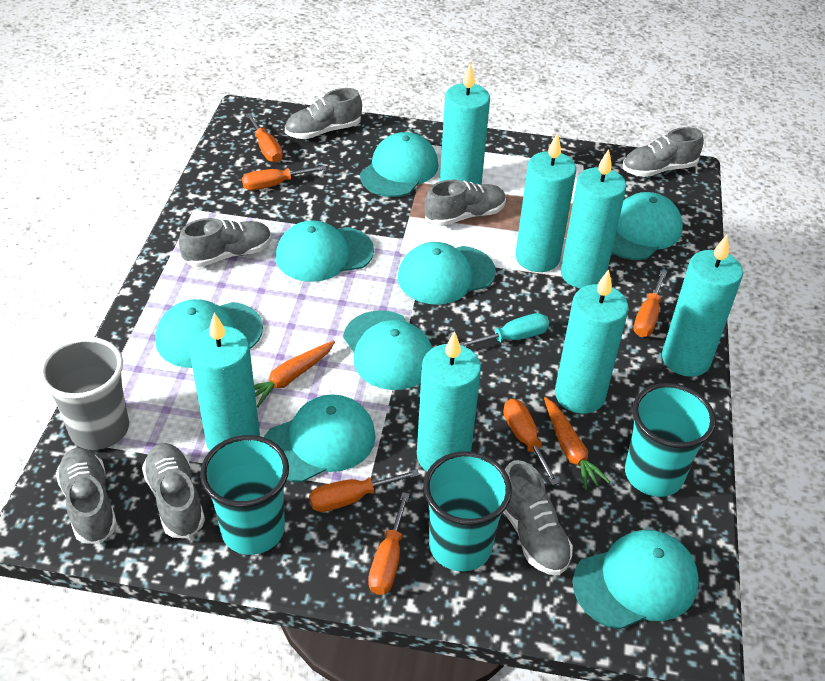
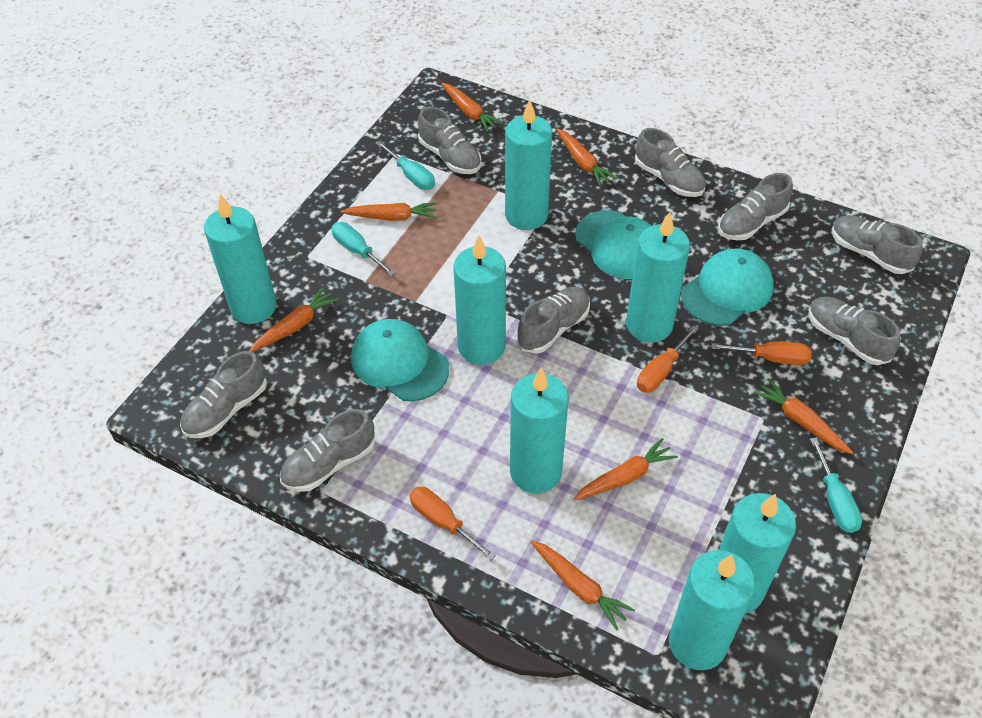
grey cup: [39,337,129,450] = 1 -> none = 0
grey shoe: [56,448,117,544] [142,443,205,538] [179,218,272,267] [285,88,362,139] [424,180,506,226] [503,460,573,575] [622,127,704,177] = 7 -> [180,351,267,438] [280,409,375,492] [418,106,482,174] [517,287,590,354] [635,128,705,197] [718,173,793,240] [809,297,900,365] [831,215,922,274] = 8
orange carrot: [254,341,335,407] [544,397,610,490] = 2 -> [250,287,339,352] [341,202,437,221] [441,83,503,132] [531,540,635,630] [556,128,617,187] [574,438,678,500] [753,378,854,454] = 7
orange screwdriver: [242,165,326,190] [246,113,283,163] [309,469,419,512] [368,492,410,595] [503,399,559,485] [633,271,667,337] = 6 -> [409,487,496,560] [637,325,699,393] [711,342,812,365] = 3
turquoise cap: [155,299,263,368] [264,394,376,482] [276,220,374,282] [343,310,433,390] [360,132,438,197] [398,242,496,305] [573,530,699,630] [612,192,683,260] = 8 -> [351,319,449,401] [575,210,652,279] [681,248,774,326] = 3
turquoise cup: [200,435,289,555] [423,451,512,571] [625,383,716,497] = 3 -> none = 0
turquoise screwdriver: [459,313,549,347] = 1 -> [331,222,396,276] [377,141,435,190] [810,437,862,533] = 3

